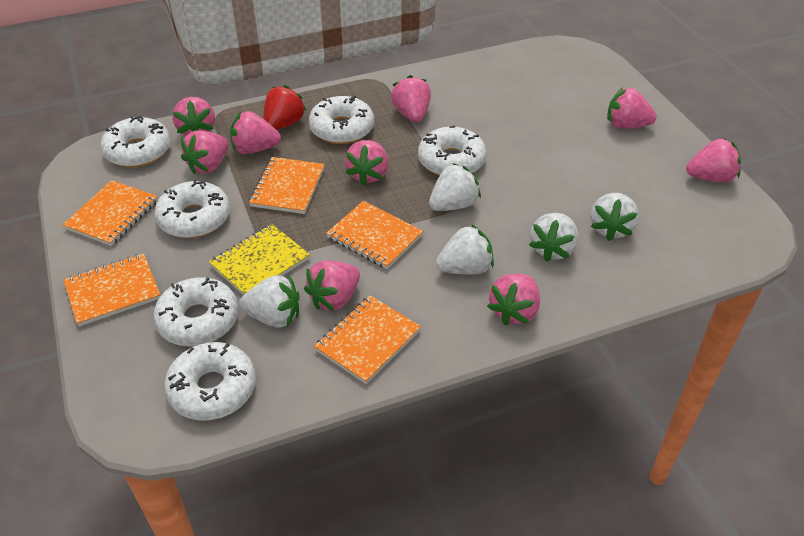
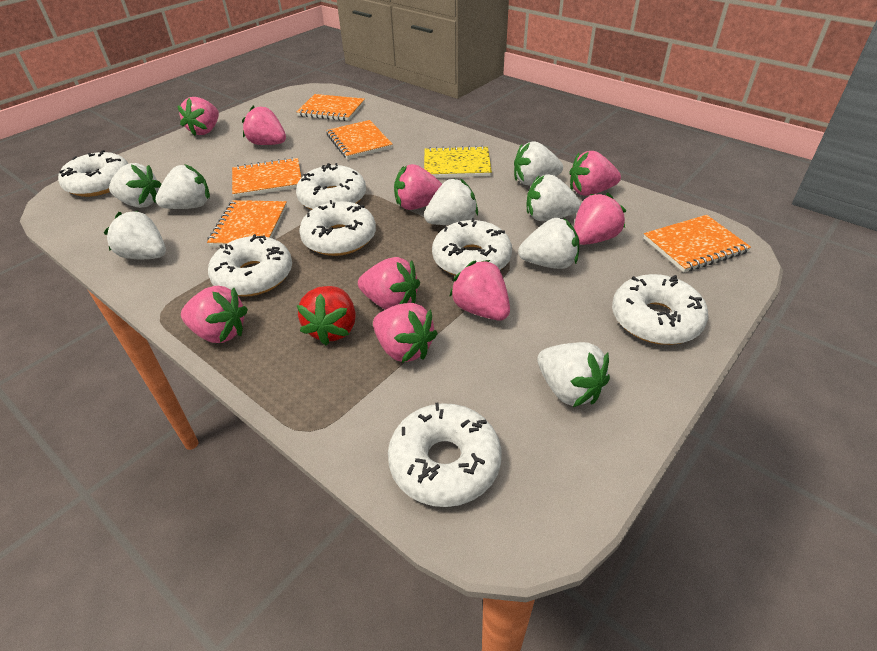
white donut: [101,116,171,168] [153,277,239,346] [154,180,230,238] [164,342,256,420] [309,96,374,144] [418,125,487,176] = 6 -> [58,150,128,197] [208,234,292,297] [296,163,366,210] [299,200,376,256] [388,403,501,507] [432,218,512,276] [612,274,708,345] = 7
white strawberry: [239,275,299,328] [429,163,481,211] [436,224,494,274] [529,213,579,262] [590,193,639,241] = 5 -> [104,211,166,259] [109,163,161,208] [155,164,210,209] [424,178,478,225] [514,142,563,186] [518,218,579,269] [526,174,581,221] [537,342,610,407] = 8

